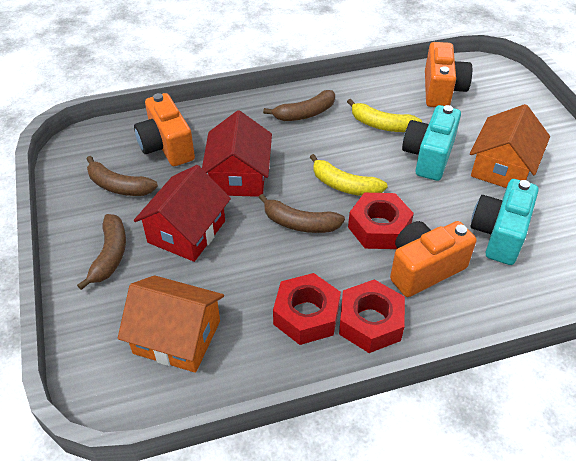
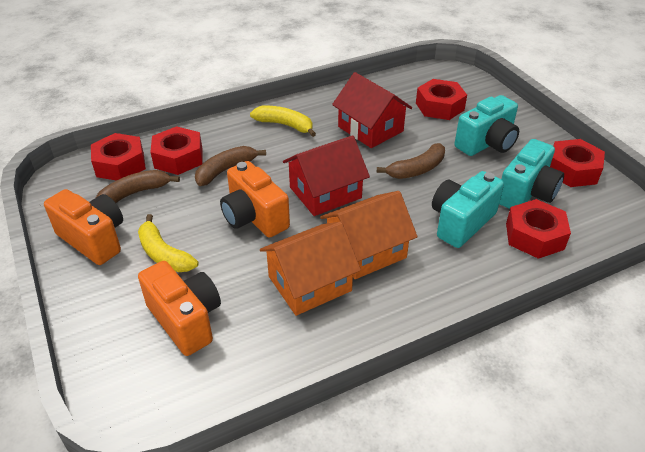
brown banana: [77,214,126,290] [87,156,158,196] [259,194,345,233] [263,90,335,121] = 4 -> [96,170,180,203] [195,146,266,186] [377,143,445,179] = 3
red nut: [273,273,341,345] [339,279,405,353] [348,193,414,249] = 3 -> [91,133,146,181] [151,126,202,175] [416,79,467,120] [506,199,571,259] [550,139,605,187] = 5
turquoise camera: [402,105,461,181] [471,179,539,265] = 2 -> [432,171,504,248] [455,95,519,156] [499,139,564,209] = 3

